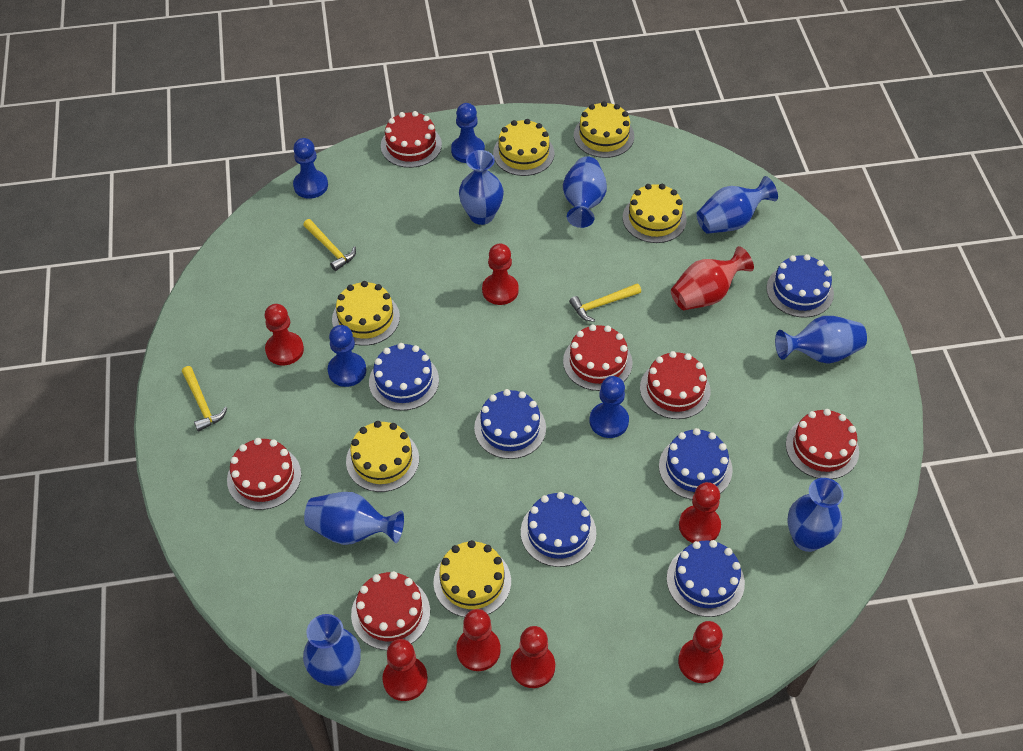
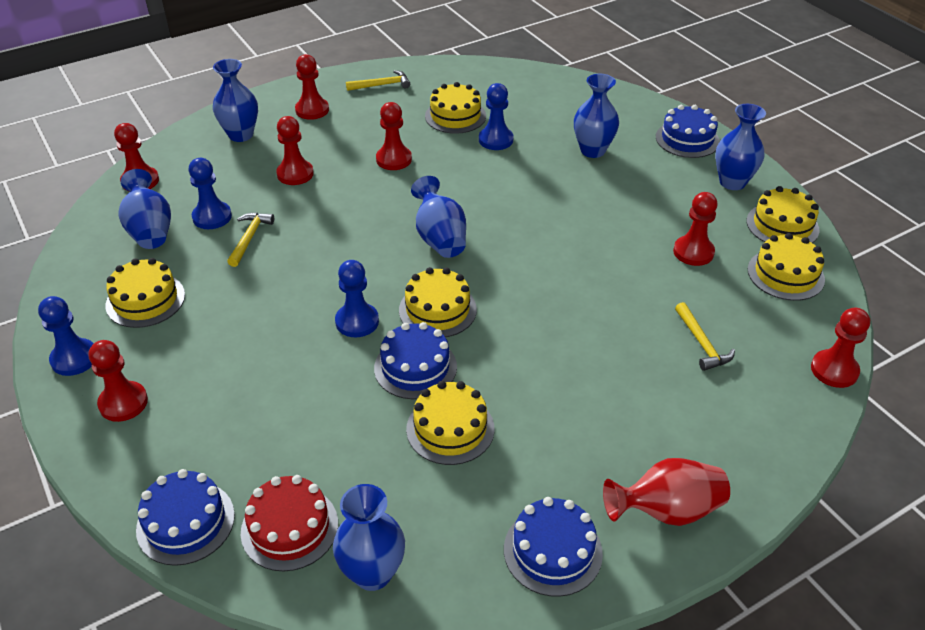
blue cake: [369,343,439,411] [474,389,546,459] [521,492,596,567] [659,428,733,500] [667,540,745,617] [767,254,834,318] = 6 -> [136,469,235,566] [374,322,457,399] [504,497,603,597] [656,105,720,158] = 4
blue vase: [303,614,361,686] [304,492,404,545] [459,150,504,225] [563,156,607,228] [696,176,778,234] [775,316,867,364] [788,478,843,552] = 7 -> [118,169,171,249] [213,59,258,142] [333,484,405,591] [411,176,466,258] [574,74,619,158] [715,104,766,190] = 6
red cake: [227,438,301,510] [351,571,430,650] [381,111,442,168] [563,324,633,391] [640,351,710,419] [786,409,859,479] = 6 -> [241,475,338,572] = 1

